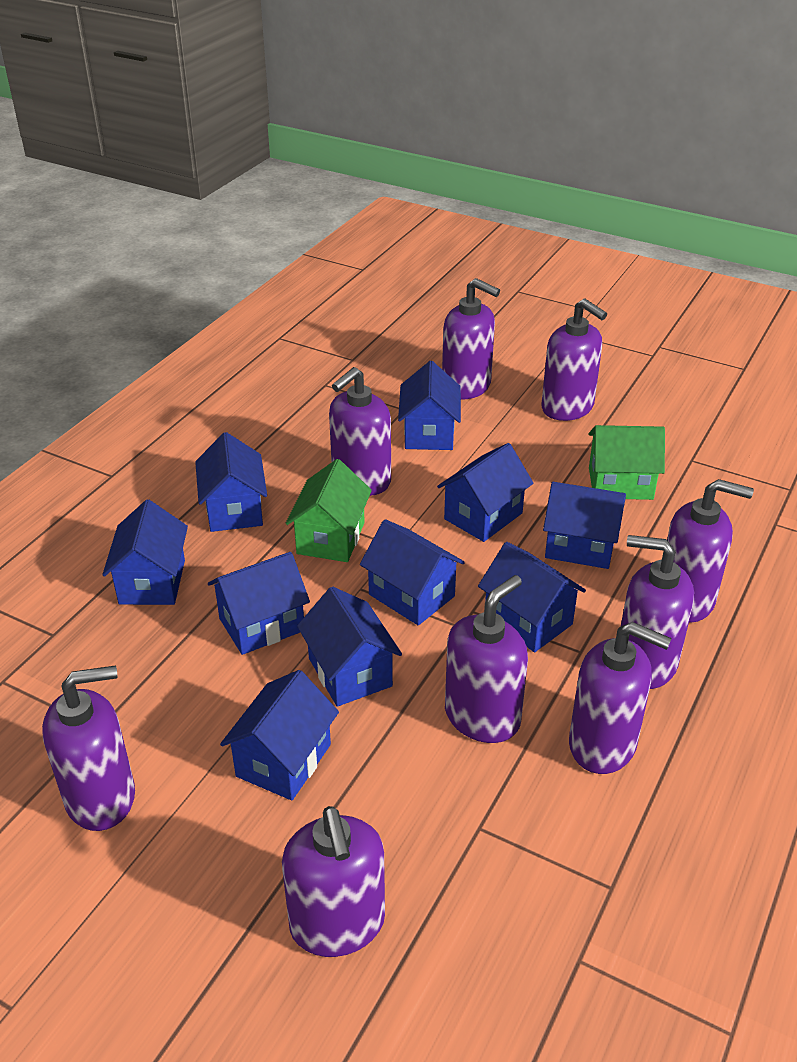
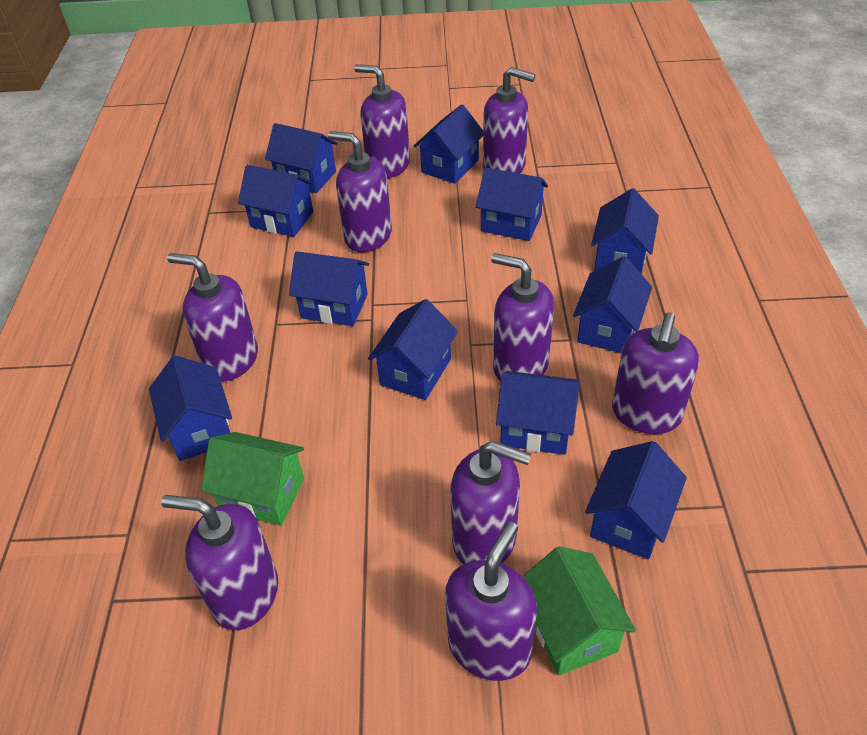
blue house: [102,500,188,605] [195,432,267,532] [208,552,310,655] [220,670,339,800] [297,587,402,707] [360,519,465,625] [398,361,461,450] [437,443,533,542] [478,542,586,652] [543,482,626,569] = 10 -> [149,355,232,461] [238,165,314,237] [265,123,337,193] [289,251,369,326] [368,299,458,400] [414,104,483,184] [476,168,548,241] [496,371,580,455] [573,256,652,353] [585,441,687,560] [591,188,659,274] = 11

